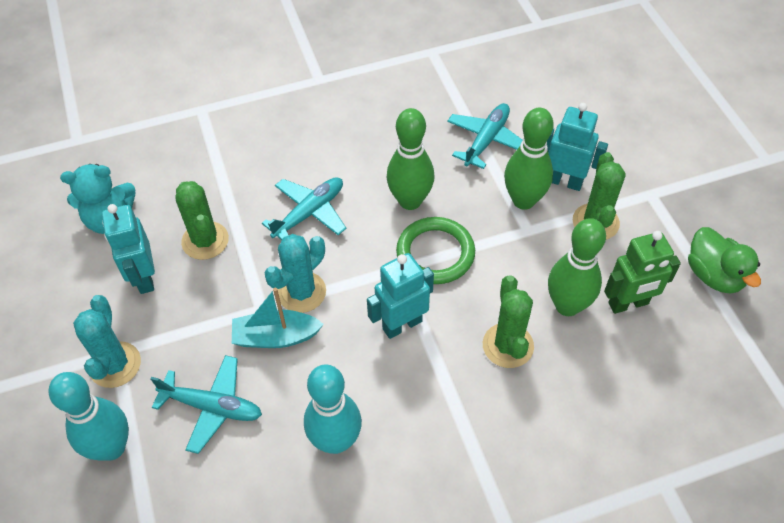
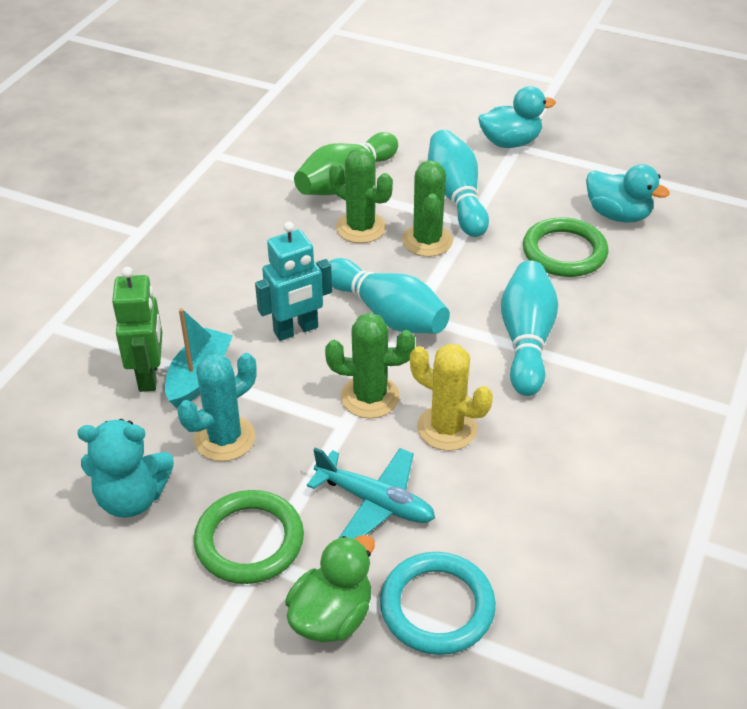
green bowling pin: [386,108,435,210] [504,108,554,210] [548,218,606,316] = 3 -> [294,132,398,195] = 1
green ring: [396,217,475,284] = 1 -> [194,490,304,584] [523,217,609,277] = 2
turquoise bowling pin: [49,372,129,461] [304,365,362,454] = 2 -> [329,258,450,334] [428,130,489,237] [501,260,558,396] = 3
turquoise cactus: [73,295,141,388] [264,234,326,313] = 2 -> [178,353,256,461] = 1
turquoise duck: none = 0 -> [478,86,556,148] [586,164,670,223] = 2
turquoise plane: [150,355,262,454] [262,177,346,240] [447,103,523,169] = 3 -> [307,448,435,539] = 1
turquoise ring: none = 0 -> [380,552,496,655] = 1
turquoise robot: [102,204,155,294] [367,253,434,339] [547,103,608,191] = 3 -> [255,222,332,341] = 1
yellow cactus: none = 0 -> [410,344,493,451] = 1

